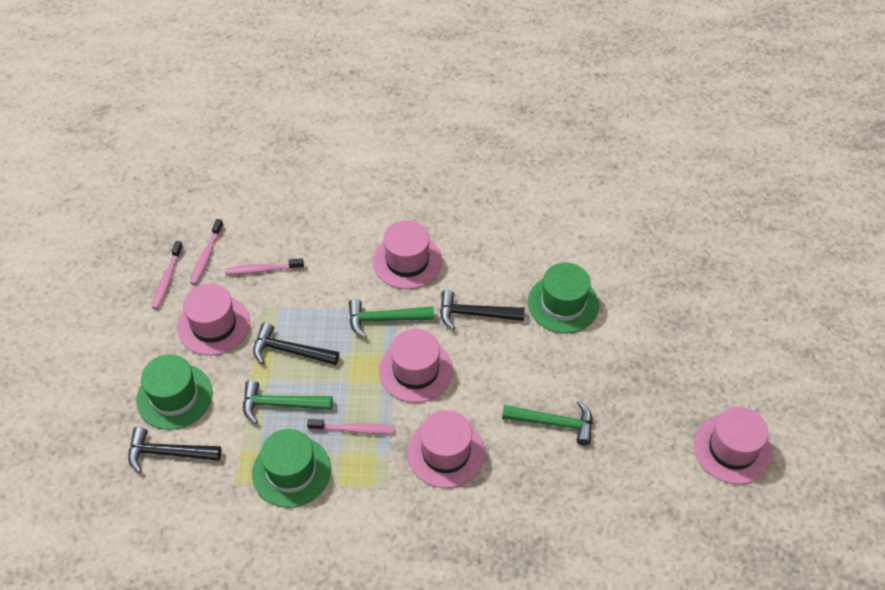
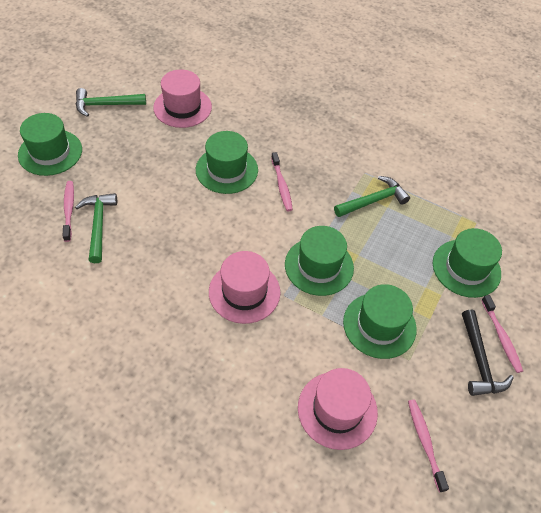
black hammer: [128,427,221,473] [253,322,339,365] [440,290,525,330] = 3 -> [462,310,514,396] = 1
green hat: [136,354,213,430] [252,429,331,508] [528,262,599,334] = 3 -> [18,113,82,176] [196,131,258,194] [285,226,354,296] [343,284,417,359] [433,228,502,298] = 5
pink hat: [178,284,250,356] [373,220,442,289] [379,329,453,403] [407,410,485,488] [694,407,772,484] = 5 -> [153,69,212,128] [209,251,281,324] [298,368,378,450] = 3

